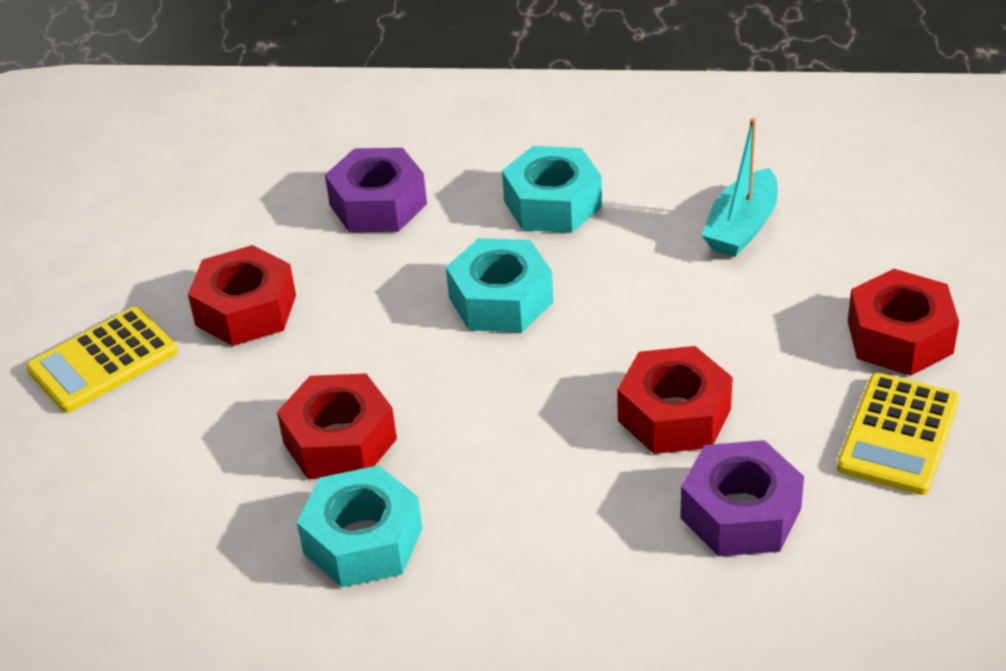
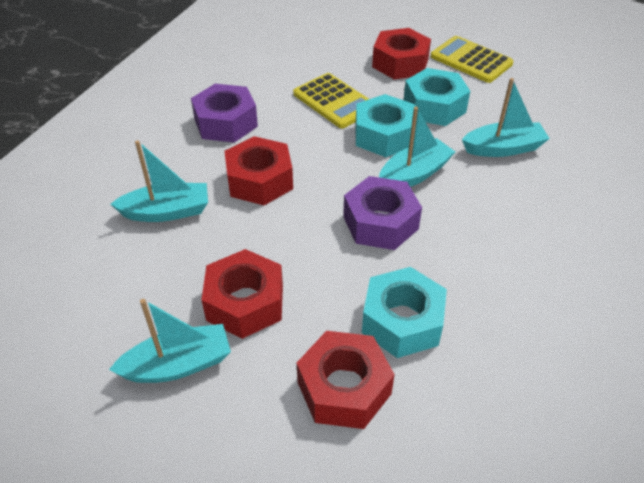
turquoise boat: [702,118,778,257] = 1 -> [109,299,231,383] [110,140,208,222] [379,106,455,187] [462,78,550,157] = 4

